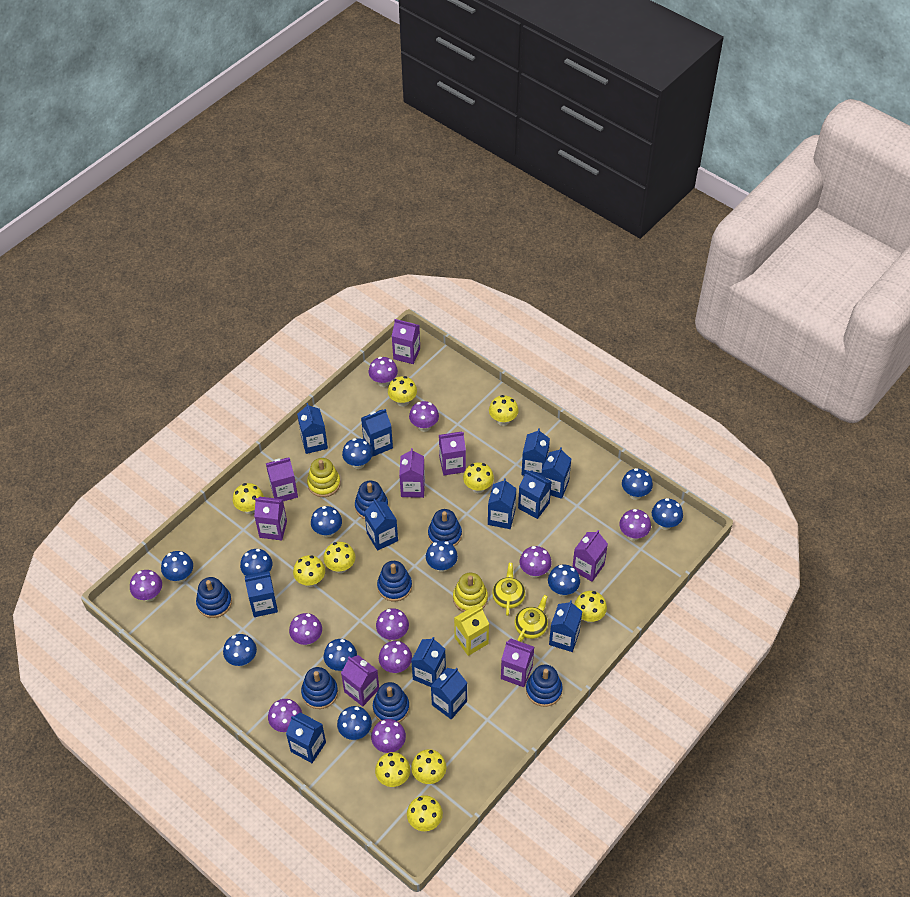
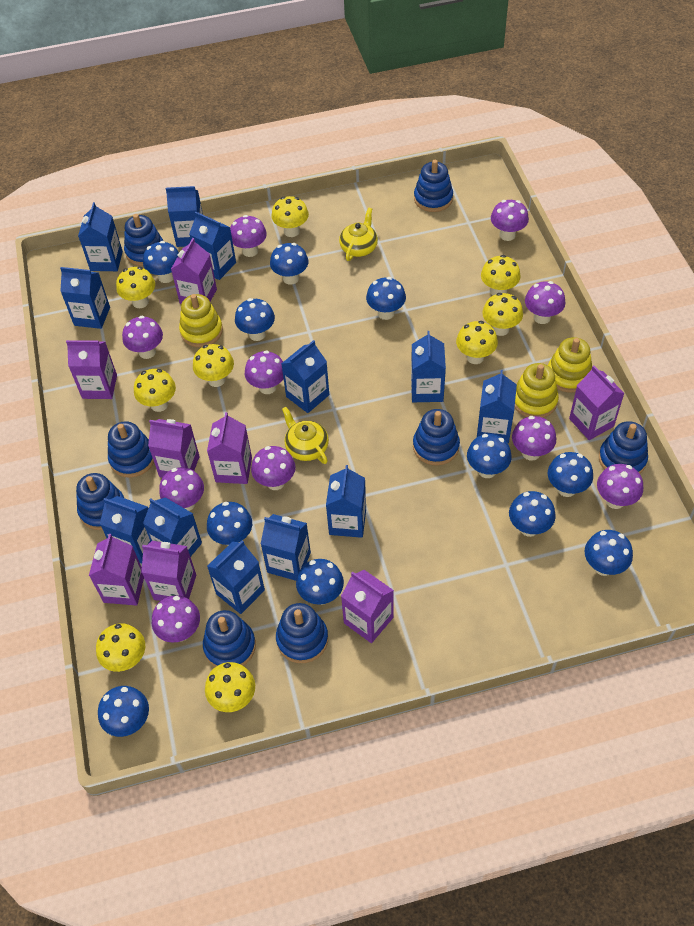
blue stacking toy: [196,577,232,618] [301,667,338,709] [355,481,388,519] [373,682,410,723] [377,561,412,602] [428,509,462,547] [526,665,563,707] = 7 -> [76,473,124,530] [108,421,154,478] [124,214,163,266] [203,610,256,667] [276,603,328,663] [413,409,460,466] [414,160,453,212] [599,421,648,474] = 8
yellow carton: [454,605,489,656] = 1 -> none = 0
yellow mushroom: [233,483,264,514] [293,555,325,587] [323,542,355,573] [375,752,410,787] [388,376,417,407] [407,795,443,831] [411,749,447,784] [463,462,494,493] [489,395,519,426] [574,591,607,623] = 10 -> [96,623,145,672] [116,267,155,308] [134,369,176,412] [193,344,234,387] [205,662,255,712] [271,196,309,237] [456,321,498,364] [481,255,521,296] [482,293,523,336] = 9
yellow stacking toy: [307,458,341,497] [453,573,488,612] = 2 -> [179,294,223,347] [515,363,559,418] [548,337,592,393] = 3

